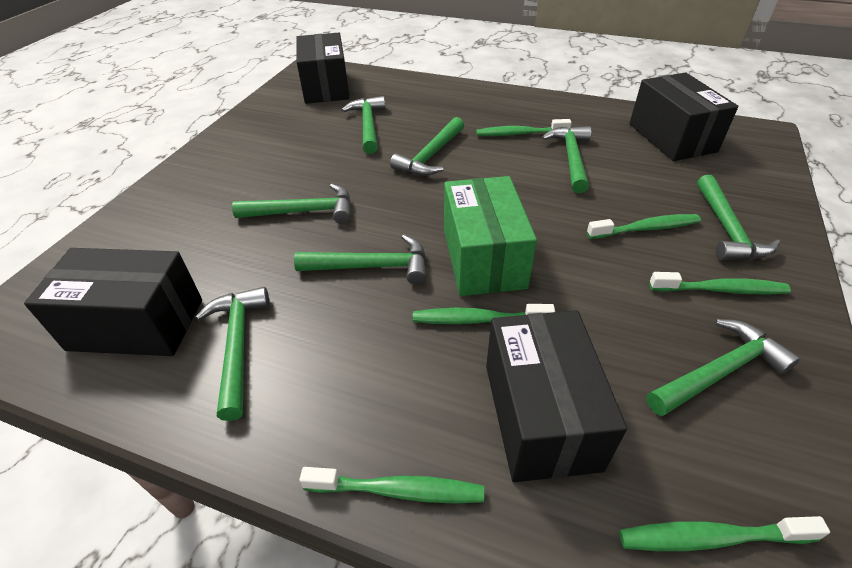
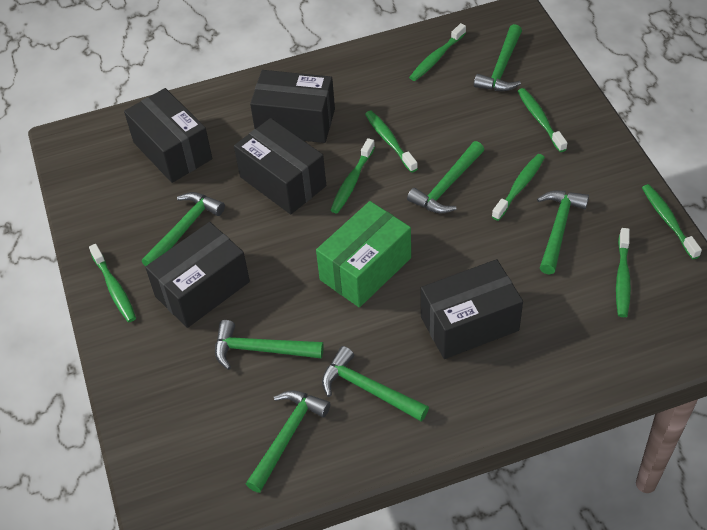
black box: [24,248,202,356] [297,33,349,104] [486,310,627,482] [629,73,738,161] = 4 -> [124,88,212,183] [145,222,250,328] [234,118,326,214] [250,70,335,143] [421,259,523,359] = 5
green hammer: [195,287,269,421] [232,184,351,224] [294,234,427,285] [341,96,386,154] [390,117,464,176] [541,126,591,193] [646,319,800,416] [697,175,780,260] = 8 -> [142,192,225,266] [215,320,324,370] [246,390,330,493] [322,346,429,421] [407,141,484,214] [474,24,522,91] [537,191,589,274] = 7
green toothbrush: [299,467,484,503] [413,304,555,324] [476,119,572,136] [587,214,701,239] [619,516,830,551] [649,272,791,295] = 6 -> [89,244,136,322] [330,138,375,213] [365,110,418,173] [409,23,466,81] [492,154,545,221] [518,88,567,152] [616,228,631,317] [642,184,702,259] = 8

